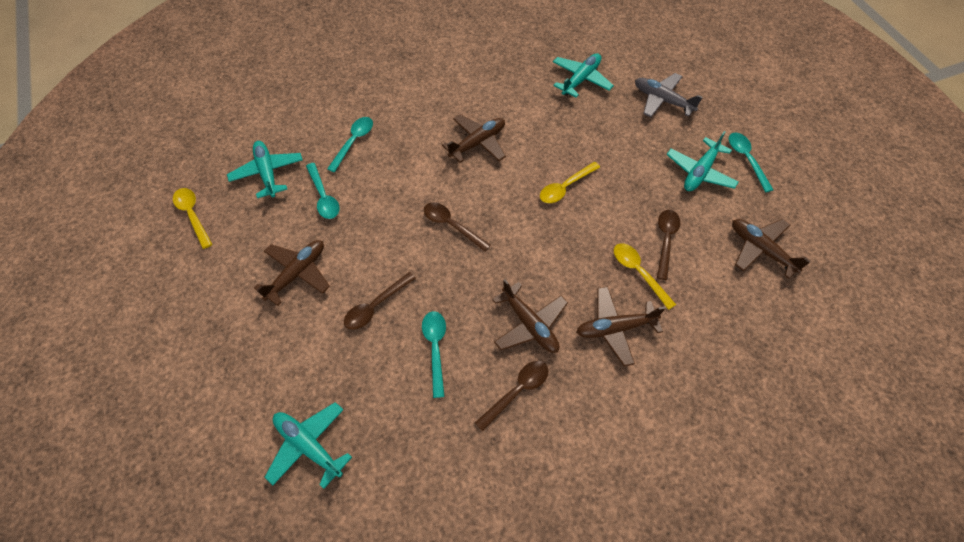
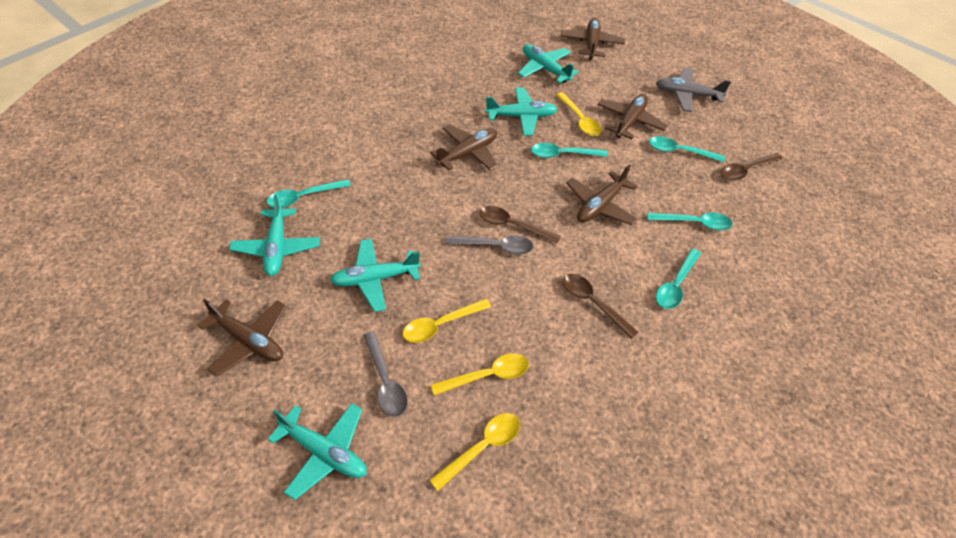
brown spoon: [344,272,416,330] [424,202,491,251] [475,361,548,432] [657,210,680,280] = 4 -> [479,206,561,243] [562,274,639,339] [721,153,783,181] = 3
grey spoon: none = 0 -> [363,331,408,417] [446,235,533,255] = 2
turquoise plane: [227,141,303,198] [264,402,352,489] [553,53,614,97] [666,131,739,191] = 4 -> [229,195,320,276] [268,403,366,500] [330,239,421,312] [485,87,557,136] [518,44,579,83] = 5
turquoise spoon: [306,163,340,219] [327,117,373,172] [422,311,446,398] [729,133,773,192] = 4 -> [267,179,351,208] [531,143,608,158] [647,212,732,230] [649,136,725,162] [656,248,701,309] = 5
yellow spoon: [173,188,212,249] [540,162,600,203] [614,243,676,310] = 3 -> [403,299,491,343] [429,413,520,491] [431,353,529,395] [556,92,601,136] = 4

